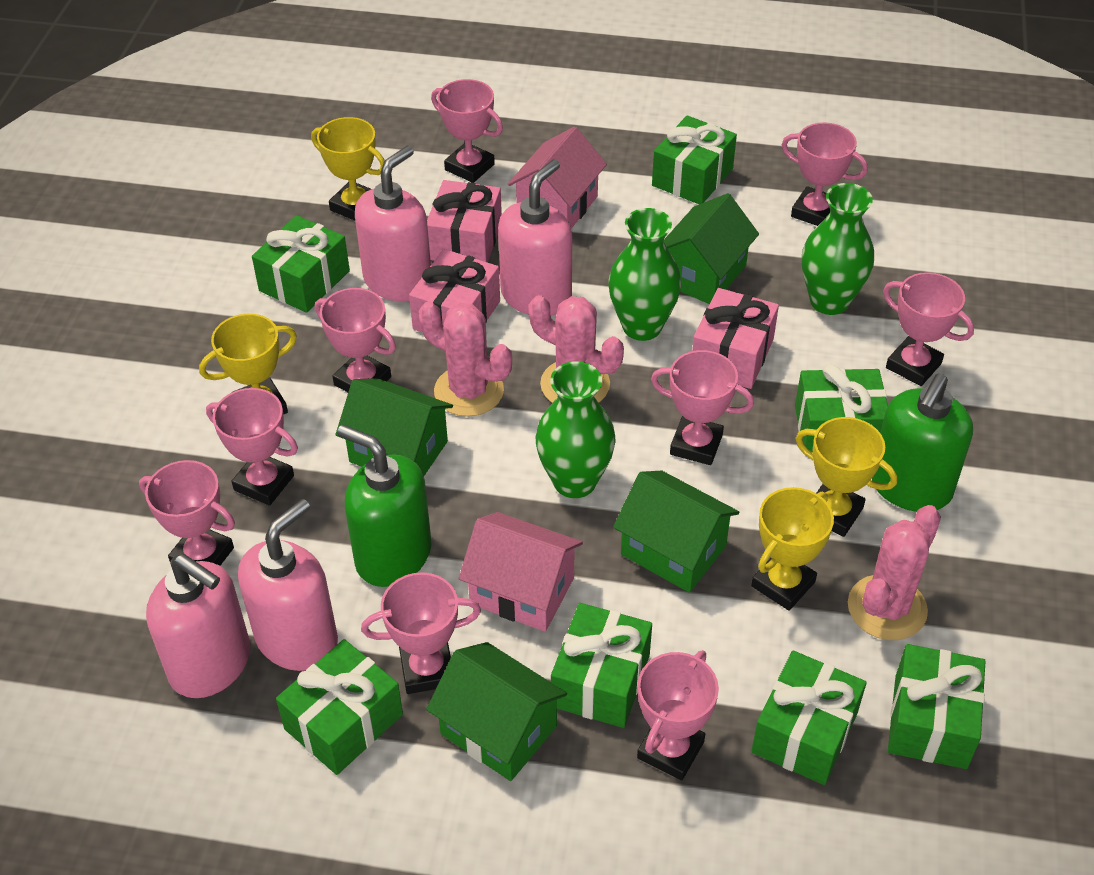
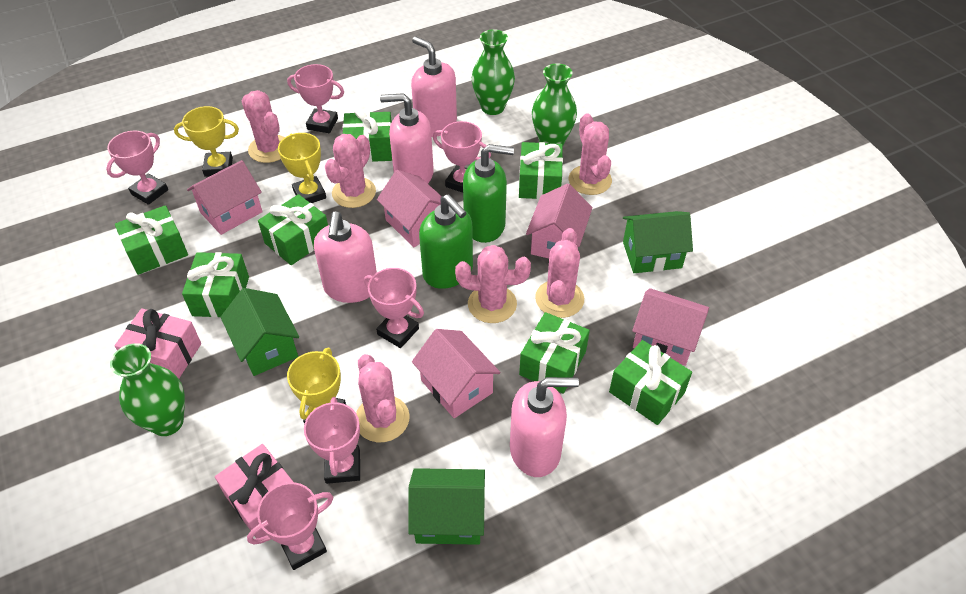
green house: [336,378,453,476] [426,642,567,781] [613,470,739,593] [664,193,759,304] = 4 -> [221,288,299,376] [408,468,485,545] [623,211,693,273] = 3
pink cactus: [419,301,512,417] [529,295,624,403] [848,505,941,640] = 3 -> [242,90,285,163] [325,134,376,208] [356,354,410,442] [455,245,531,323] [535,228,584,318] [569,113,612,195] = 6
pink gift: [409,249,500,333] [427,180,502,263] [692,288,779,389] = 3 -> [115,308,201,378] [215,444,293,538] = 2
pink house: [459,512,583,632] [508,126,607,229] = 2 -> [187,160,263,235] [377,170,442,247] [412,329,500,418] [526,184,592,259] [632,288,709,366] = 5
pink trophy: [139,460,235,566] [206,388,298,505] [315,288,396,392] [361,572,481,694] [431,79,503,183] [637,650,719,780] [651,350,754,465] [782,123,868,226] [883,272,974,386] = 9 -> [106,131,168,205] [247,482,333,570] [287,64,344,133] [304,397,360,484] [364,268,424,348] [433,121,491,193] = 6
yellow trophy: [199,314,297,415] [311,117,385,221] [751,487,834,611] [795,417,897,537] = 4 -> [174,106,239,177] [278,133,326,203] [287,348,346,424] = 3

